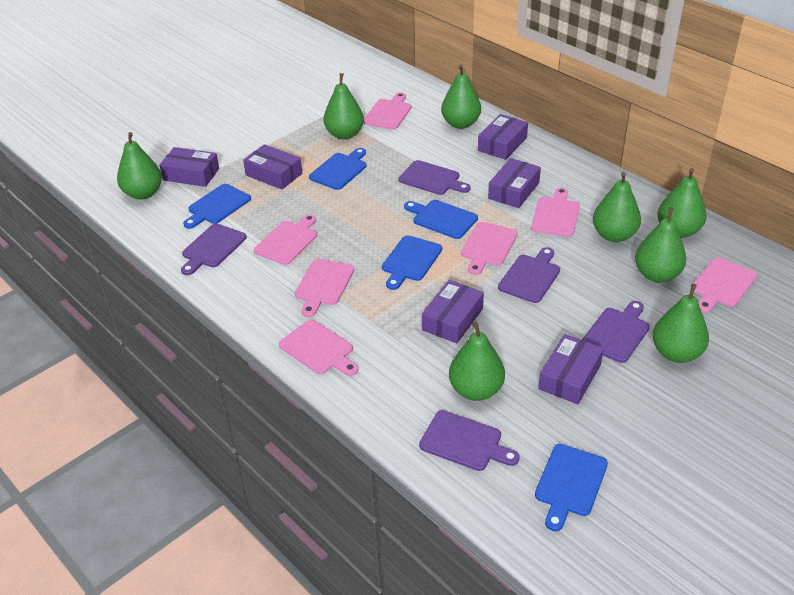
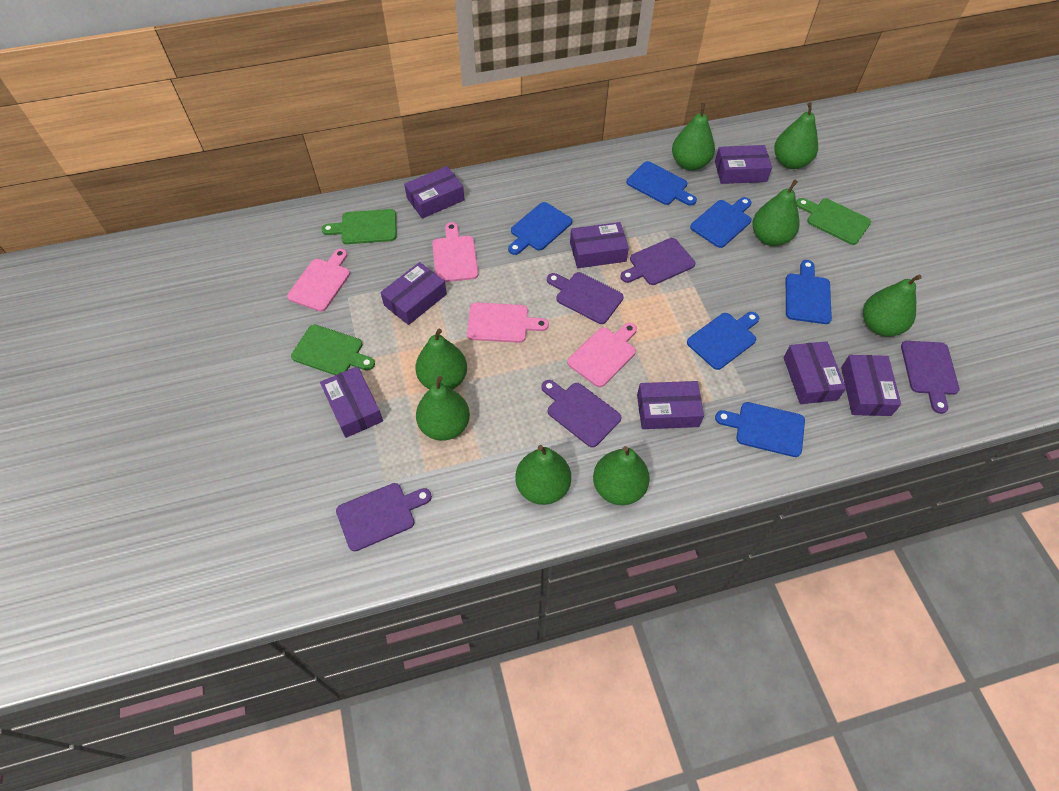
blue cutting board: [183,184,251,229] [309,148,367,190] [382,235,442,290] [404,200,478,239] [535,444,608,531] = 5 -> [508,202,572,255] [627,161,697,206] [687,312,759,370] [690,197,751,248] [715,402,805,457] [786,260,832,324] = 6
green cutting board: none = 0 -> [291,325,375,375] [321,209,396,244] [796,198,871,245] = 3
pink cutting board: [254,214,317,265] [279,320,358,376] [295,259,354,317] [364,92,411,130] [461,222,518,275] [531,187,580,237] [693,257,757,313] = 7 -> [287,249,350,312] [432,222,478,282] [467,302,549,343] [567,323,637,387] = 4
purple box: [160,147,219,187] [243,144,302,190] [422,280,484,344] [478,114,528,160] [488,158,541,208] [538,334,604,404] = 6 -> [320,366,383,438] [380,262,447,325] [404,166,464,219] [570,222,629,268] [637,381,704,429] [715,145,772,184] [783,341,846,404] [841,355,901,416] = 8

